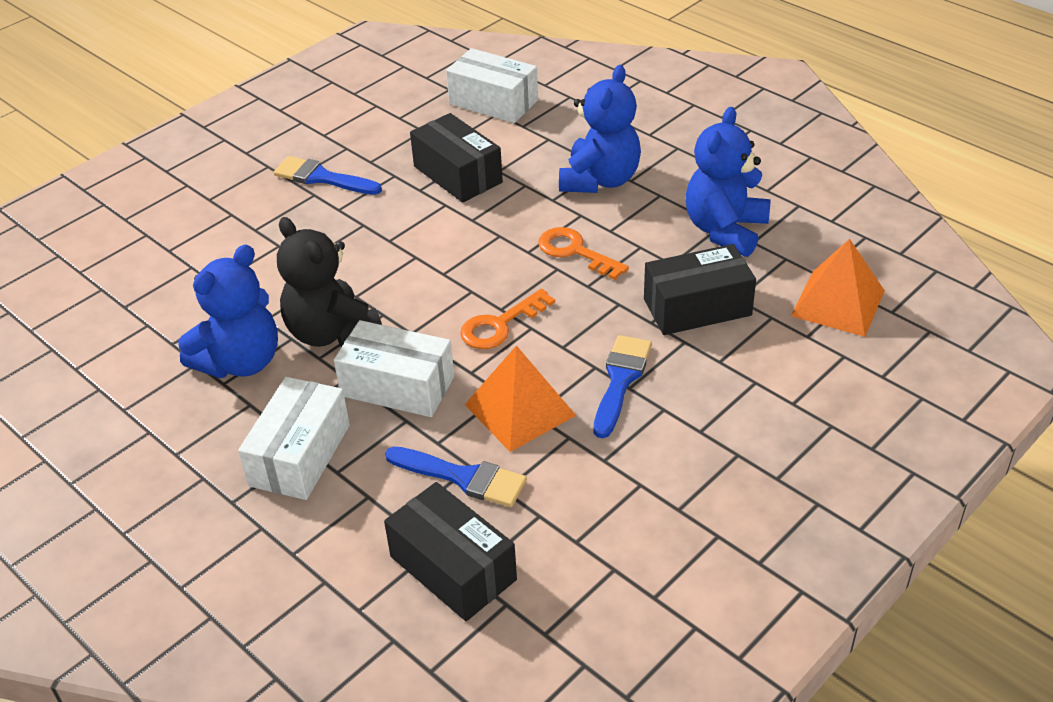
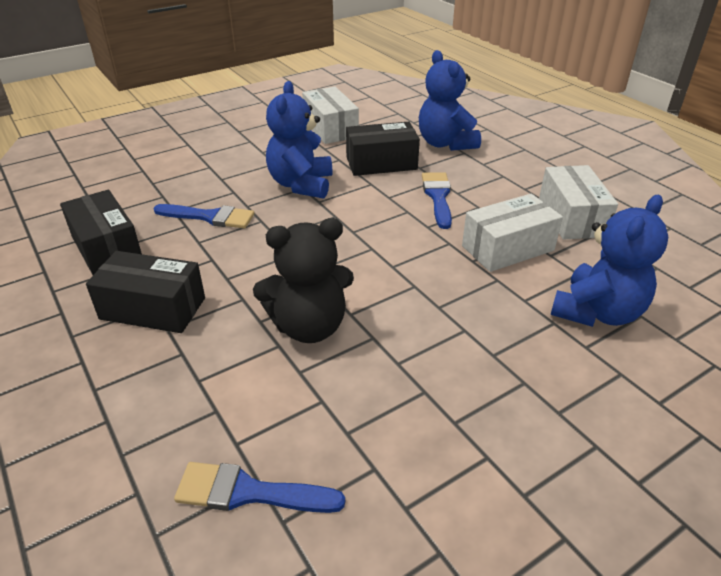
orange key: [460,289,555,349] [538,227,629,280] = 2 -> none = 0
orange pyramid: [465,345,576,452] [791,239,885,337] = 2 -> none = 0

